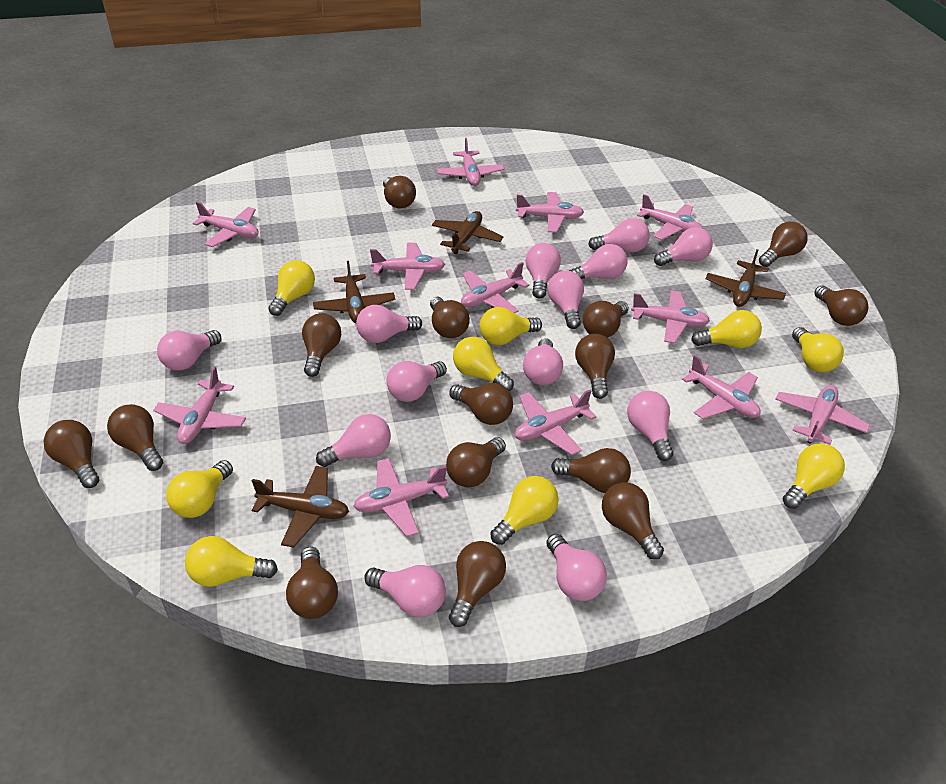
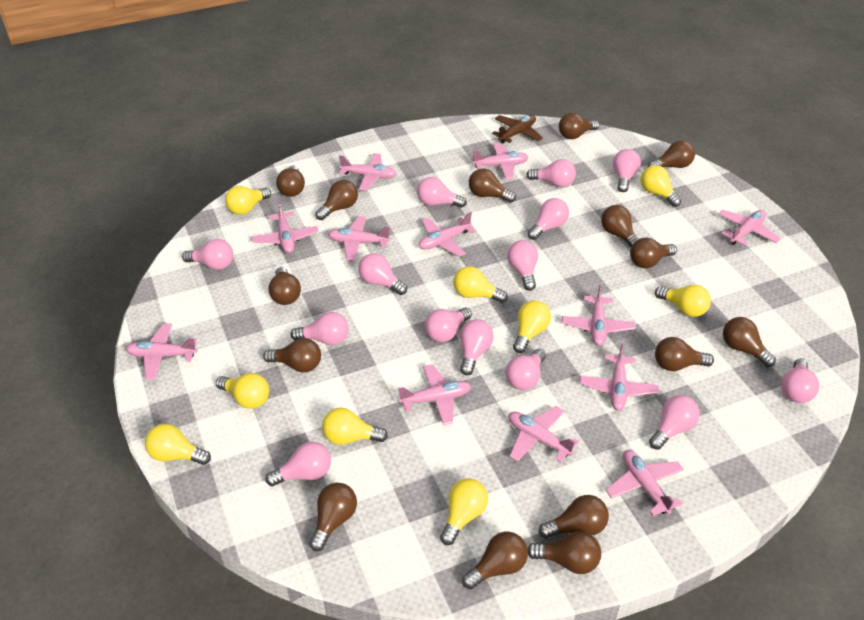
brown plane: [251,466,349,548] [313,261,395,323] [432,211,503,254] [705,249,786,307] = 4 -> [492,115,543,144] = 1
pink light bulb: [157,330,221,370] [316,414,391,467] [356,305,422,343] [364,565,446,617] [387,361,447,402] [523,338,563,385] [526,243,561,299] [546,534,607,601] [548,271,584,329] [569,244,627,279] [588,218,650,252] [627,391,674,461] [654,227,713,266] = 13 -> [182,239,233,270] [265,442,331,486] [291,312,349,345] [358,253,407,295] [417,177,467,208] [425,308,472,342] [460,319,494,375] [505,349,546,390] [507,240,538,291] [526,159,576,187] [528,198,569,240] [613,149,641,192] [649,395,700,450] [781,359,819,403] = 14

